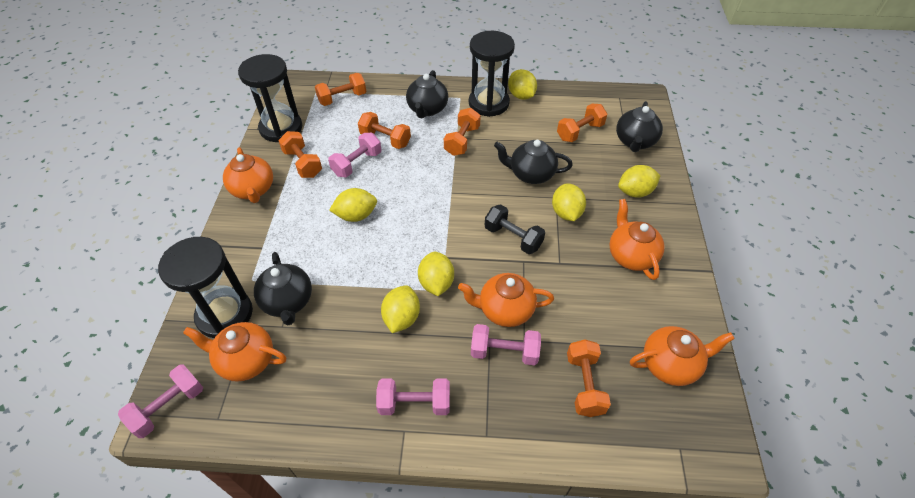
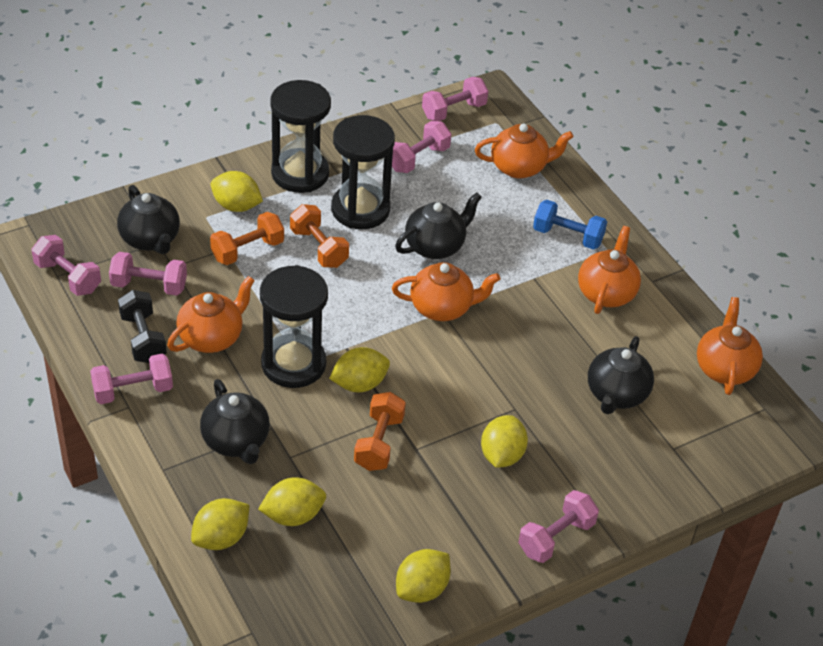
blue dumbbell: none = 0 -> [533,200,607,250] = 1
orange dumbbell: [278,131,322,178] [315,73,366,106] [358,112,411,149] [444,108,481,156] [557,104,607,142] [567,339,611,417] = 6 -> [210,212,284,265] [290,204,349,268] [354,392,406,471] = 3
pink dumbbell: [118,365,203,438] [328,133,381,177] [376,378,450,415] [471,324,541,365] = 4 -> [32,235,101,296] [90,354,173,404] [109,252,187,296] [392,121,451,173] [422,77,488,121] [518,490,599,563] = 6

